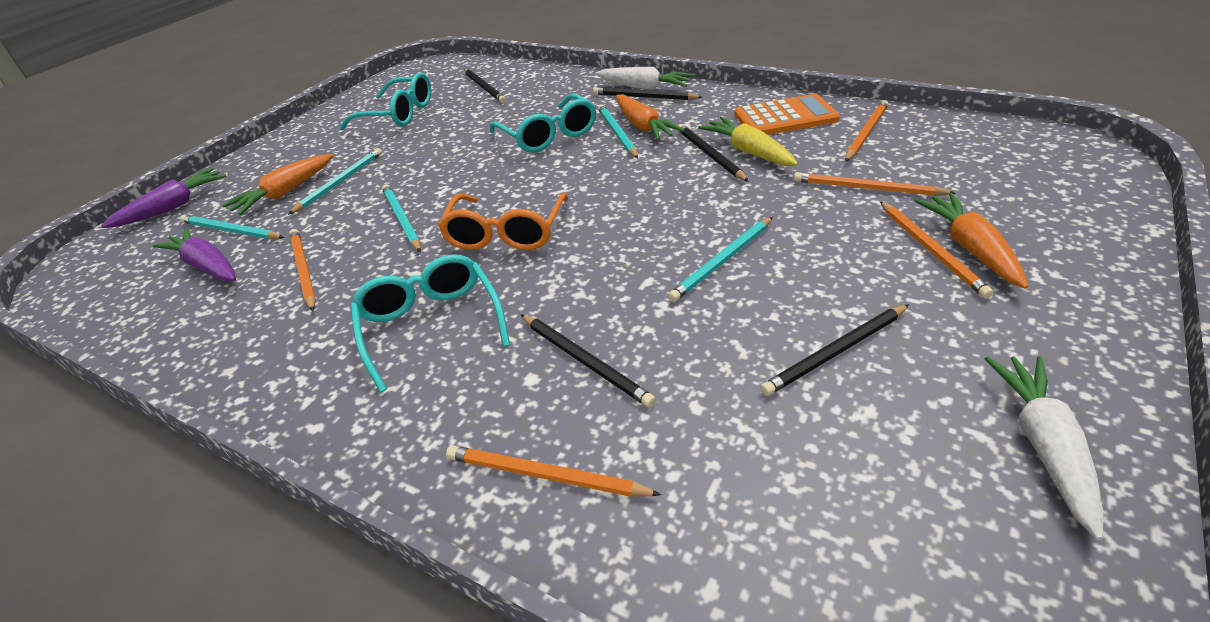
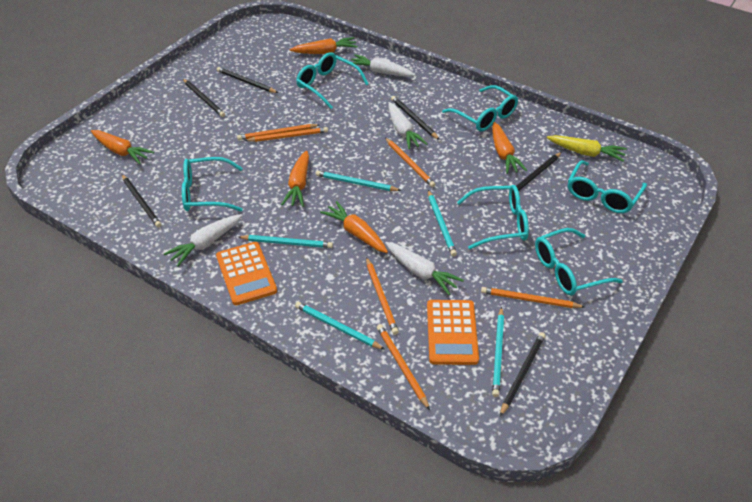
black pencil: [464,69,506,103] [521,314,656,407] [593,87,702,100] [678,124,749,182] [760,304,909,396] = 5 -> [122,175,161,227] [183,79,225,117] [217,67,278,93] [391,96,440,140] [500,332,546,416] [508,152,562,195] = 6
orange calculator: [734,94,840,135] = 1 -> [216,242,277,305] [427,300,479,365] = 2
orange carrot: [222,154,333,215] [616,94,685,140] [915,193,1028,289] = 3 -> [91,130,154,164] [281,151,309,207] [289,37,358,54] [320,201,388,253] [492,122,527,174] = 5
orange glasses: [438,192,568,250] = 1 -> none = 0
orange pencil: [289,229,316,311] [446,445,662,497] [794,172,956,196] [845,100,888,162] [880,201,994,299] = 5 -> [237,124,319,140] [244,127,328,142] [366,257,399,335] [377,324,430,410] [385,138,436,187] [481,287,585,308] = 6
purple carrot: [101,168,227,228] [153,228,236,281] = 2 -> none = 0
turquoise glasses: [339,72,431,131] [350,254,510,393] [490,94,596,152] = 3 -> [182,157,243,212] [296,52,369,109] [442,85,518,132] [457,185,529,249] [535,228,623,295] [568,160,647,213] = 6
white carrot: [595,67,694,90] [985,356,1103,540] = 2 -> [164,214,243,267] [348,54,415,77] [385,242,464,295] [388,102,428,149] = 4

